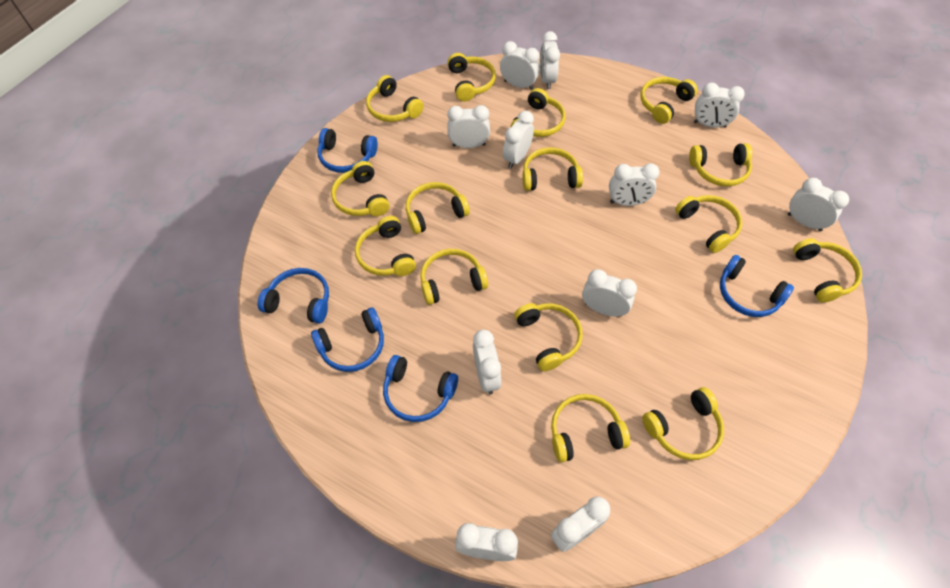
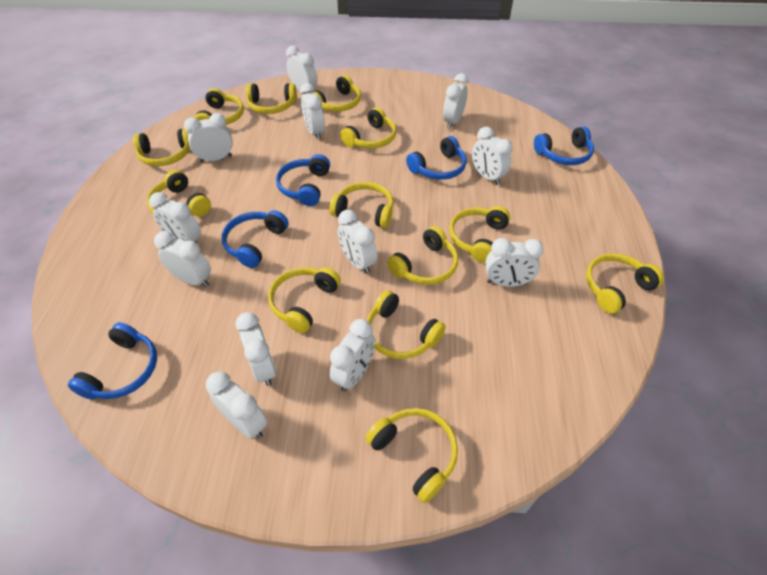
white clock: [447,105,490,148] [455,523,518,561] [473,330,501,395] [500,41,540,90] [503,111,534,169] [540,31,560,89] [551,497,610,552] [582,269,637,317] [609,163,659,206] [694,82,745,128] [788,178,849,231] = 11 -> [149,192,201,243] [154,231,211,287] [184,113,233,163] [206,371,267,438] [235,312,276,386] [286,46,318,93] [300,83,325,140] [330,319,375,392] [338,209,377,274] [443,74,469,129] [472,127,512,185] [486,238,544,287] = 12
yellow headphones: [331,161,389,216] [355,216,416,276] [366,75,424,122] [406,182,470,234] [420,249,488,305] [447,53,496,101] [511,88,566,137] [514,303,583,371] [523,147,583,191] [551,394,630,462] [640,77,698,124] [642,387,724,460] [675,195,742,253] [689,143,752,186] [793,238,862,303] = 15 -> [133,128,190,166] [147,170,211,217] [195,88,244,125] [246,83,297,114] [268,267,341,333] [313,75,361,112] [329,182,394,228] [340,107,396,149] [365,408,458,503] [367,290,446,359] [387,226,458,285] [449,206,510,263] [586,253,664,314] = 13

